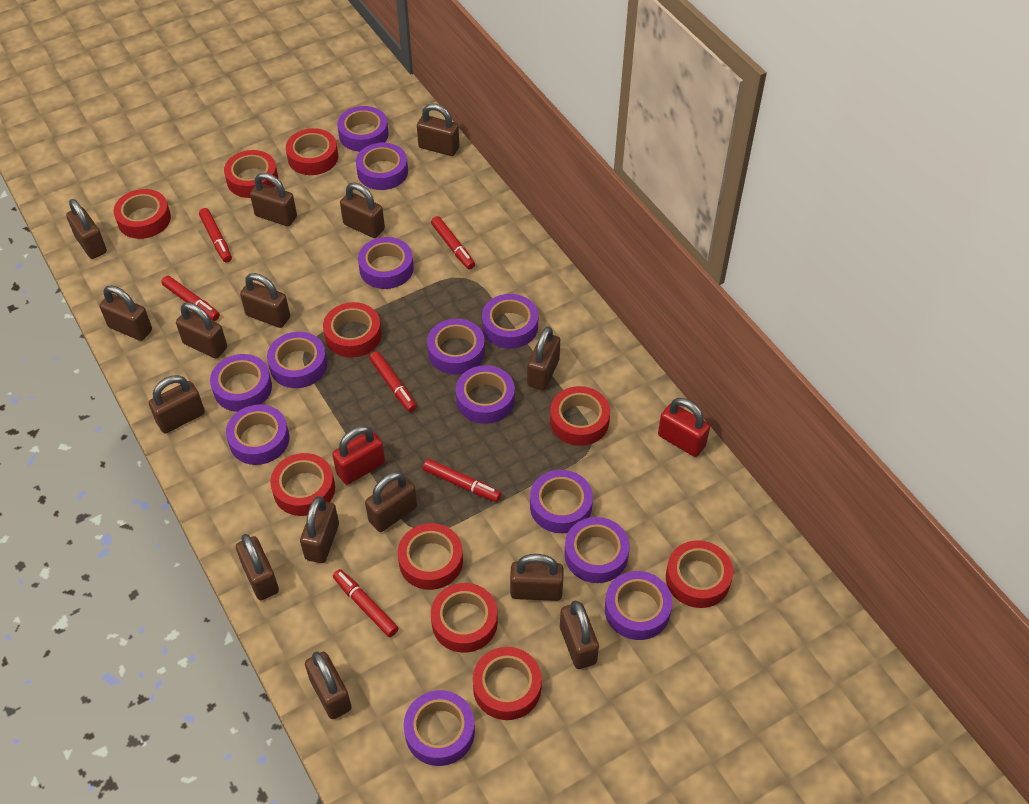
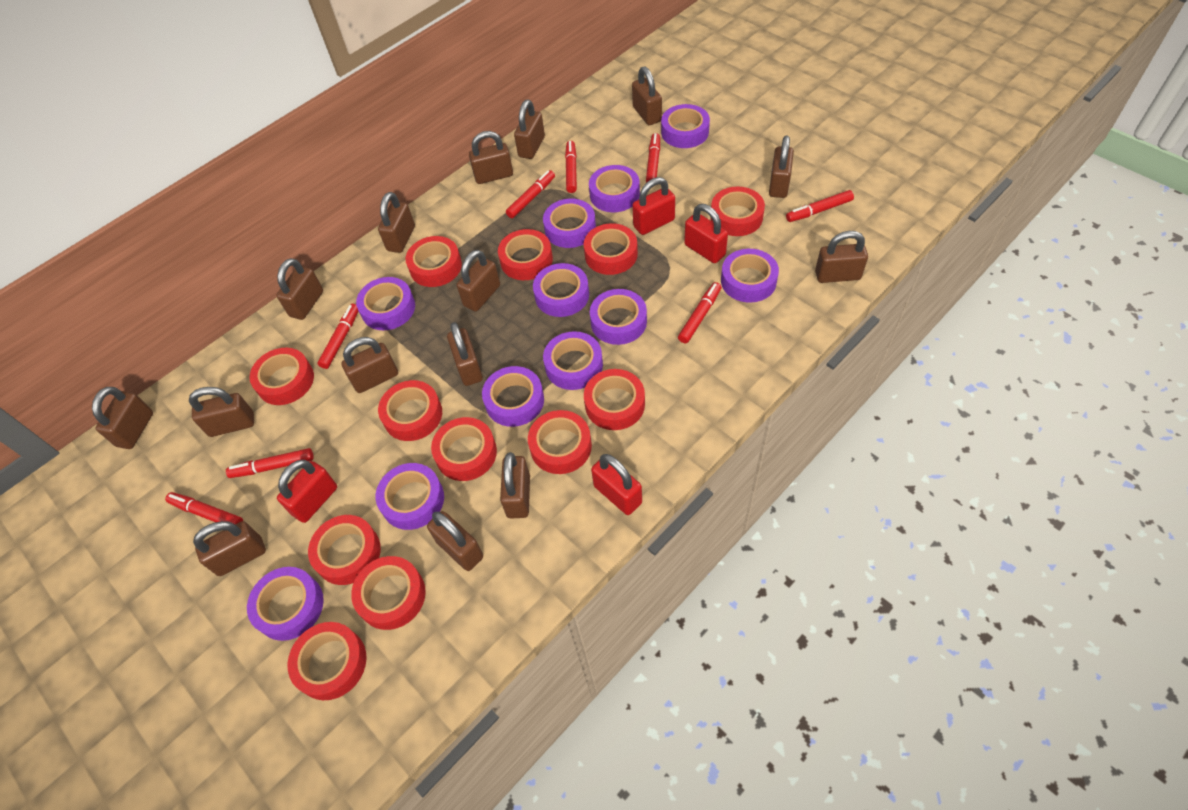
purple tape: [210,354,272,412] [226,405,289,465] [267,332,327,388] [337,106,389,152] [356,143,408,190] [358,237,414,289] [404,690,475,766] [427,318,485,375] [456,365,515,424] [482,294,538,349] [530,470,593,533] [564,517,630,583] [605,571,672,640] = 13 -> [247,567,324,641] [356,277,415,330] [376,463,444,530] [482,366,544,427] [533,263,589,317] [543,199,596,248] [543,331,603,390] [589,165,640,212] [590,289,647,345] [661,104,710,148] [721,249,779,302] = 11
red marker: [161,276,220,321] [199,208,232,263] [333,569,399,637] [369,351,417,412] [423,459,501,502] [431,216,475,270] = 6 -> [165,492,243,524] [226,448,314,478] [317,304,358,369] [506,170,555,218] [565,141,577,193] [646,133,660,183] [678,282,721,343] [786,190,854,222] = 8
red padlock: [332,426,385,485] [658,398,710,457] = 2 -> [277,460,337,523] [591,454,642,515] [632,177,675,235] [684,204,728,263] = 4
red tape: [114,189,171,239] [224,150,278,198] [270,453,335,516] [286,128,338,175] [323,302,382,358] [398,523,463,590] [431,583,498,653] [473,647,542,720] [550,386,610,446] [666,540,733,608] = 10 -> [250,348,314,405] [287,622,367,700] [308,515,381,585] [351,556,426,630] [378,380,442,441] [405,236,462,287] [431,417,497,481] [498,229,553,280] [528,410,592,474] [584,223,638,275] [584,369,645,430] [711,187,765,236] = 12

